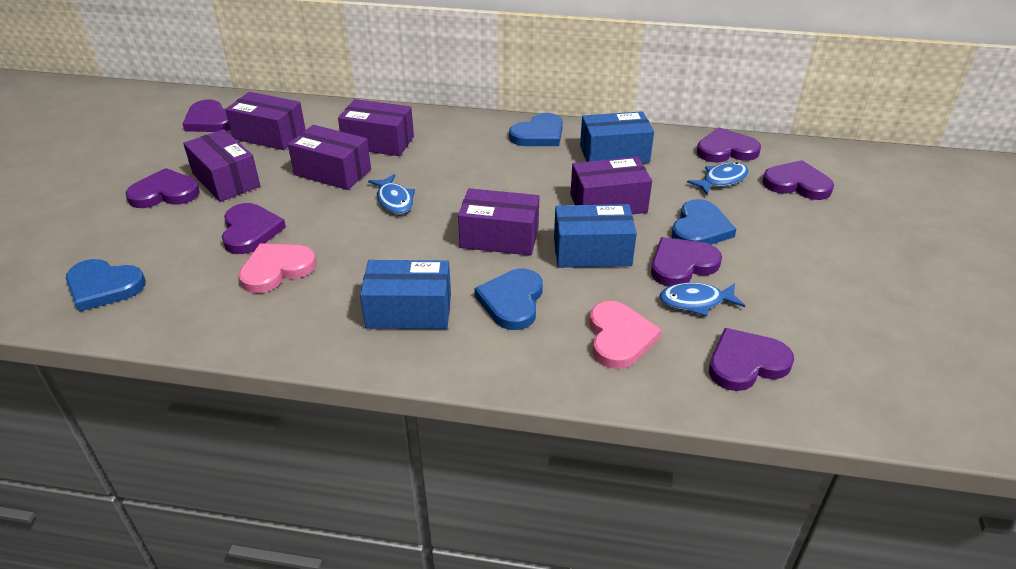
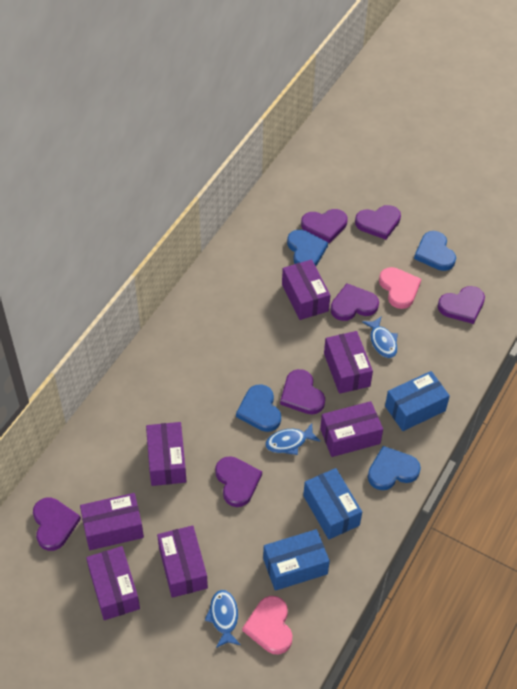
purple box: [183,129,260,202] [225,92,306,150] [288,125,371,190] [338,99,414,156] [458,188,539,256] [570,157,652,214] = 6 -> [80,493,144,550] [86,546,140,620] [146,422,187,486] [157,525,208,598] [282,259,331,320] [320,401,383,457] [324,331,373,394] = 7

